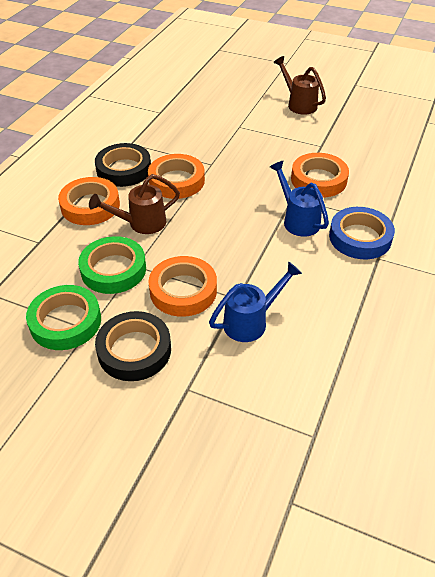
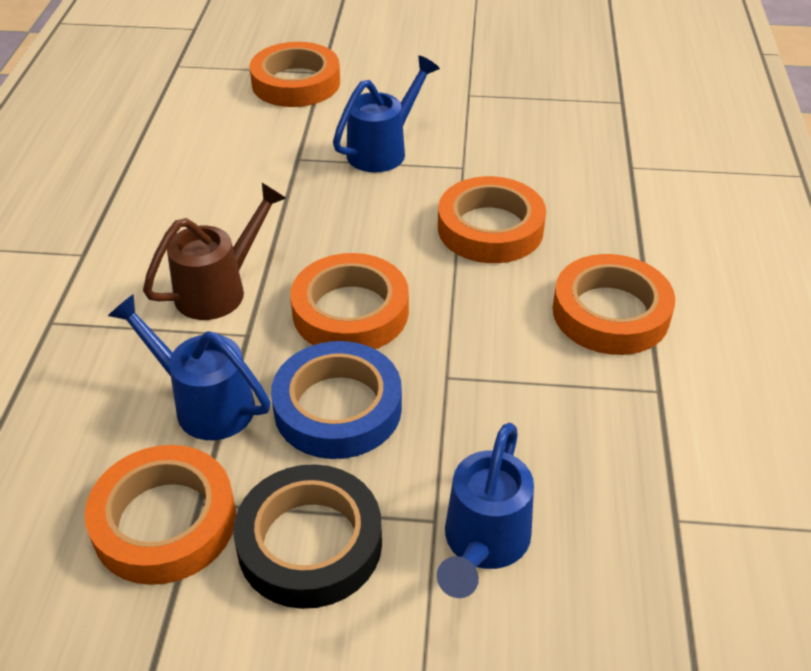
black tape: [95,143,151,187] [95,311,171,381] = 2 -> [233,464,382,609] = 1
blue watering can: [209,261,302,342] [270,161,329,237] = 2 -> [108,294,270,440] [333,56,440,172] [437,423,534,598] = 3
brown watering can: [89,174,180,234] [273,56,326,115] = 2 -> [143,183,286,320] = 1
green tape: [26,285,101,350] [78,236,146,294] = 2 -> none = 0
orange tape: [58,177,120,225] [148,154,205,199] [148,256,217,317] [291,153,349,197] = 4 -> [85,445,236,585] [250,42,340,107] [290,253,409,349] [438,176,546,263] [553,254,675,355] = 5

